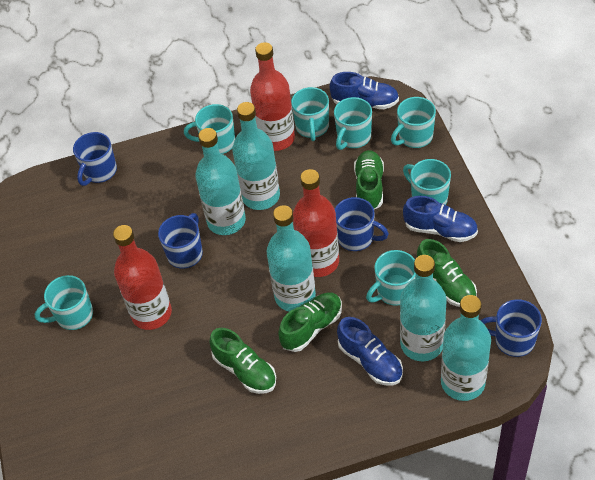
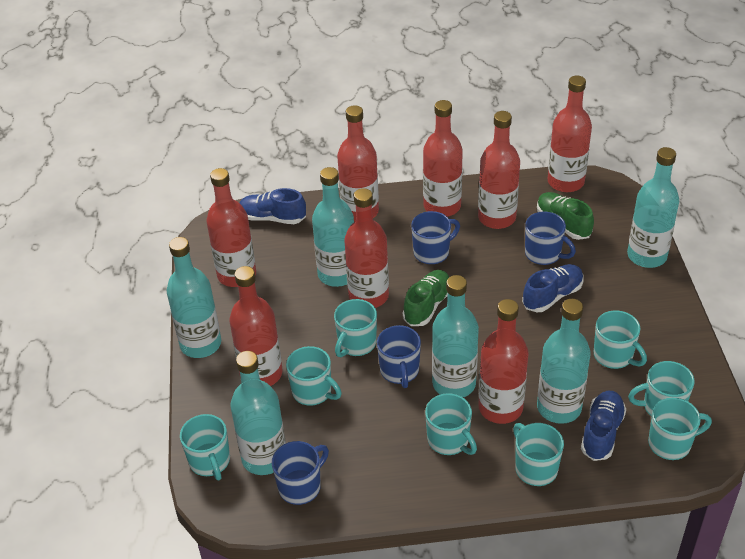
green shoe: [209,328,276,394] [278,292,342,352] [354,150,384,210] [417,239,477,307] = 4 -> [403,270,449,326] [537,192,594,240] = 2
red bottle: [113,225,172,330] [250,42,295,151] [293,169,339,277] = 3 -> [206,168,256,287] [229,266,283,386] [337,105,379,222] [344,188,389,308] [423,100,463,217] [478,111,520,229] [478,299,529,424] [548,76,592,192] = 8
turquoise bottle: [195,128,246,235] [232,102,280,210] [266,205,316,312] [400,255,447,361] [441,295,491,401] = 5 -> [167,237,221,358] [230,351,286,475] [312,167,354,287] [432,275,479,397] [537,299,591,424] [627,147,679,268] = 6
turquoise mug: [35,275,93,330] [184,104,235,154] [291,87,329,141] [334,97,372,150] [366,250,415,306] [391,97,436,148] [403,159,451,205] = 7 -> [180,414,230,480] [286,346,342,406] [334,299,377,357] [425,393,477,455] [513,423,564,486] [594,310,647,369] [628,361,695,416] [648,398,712,460] = 8

